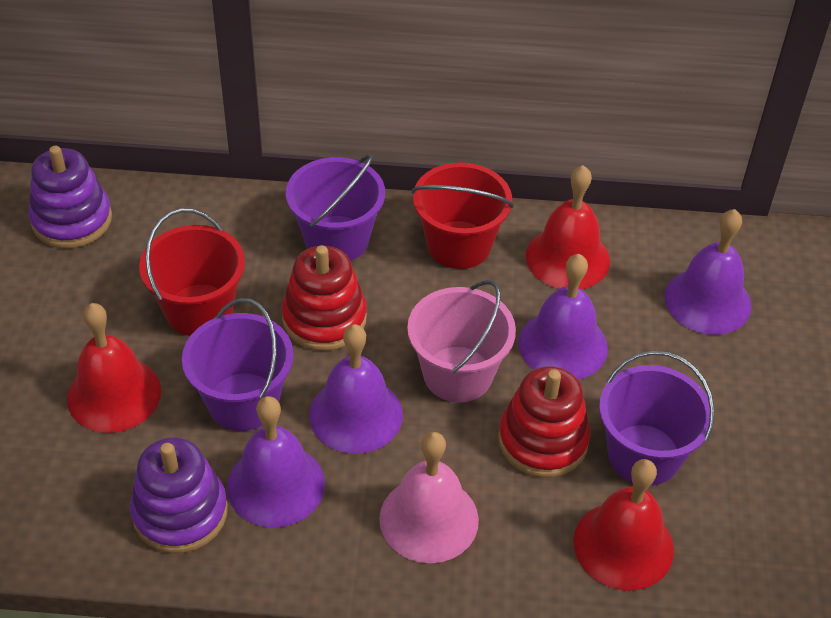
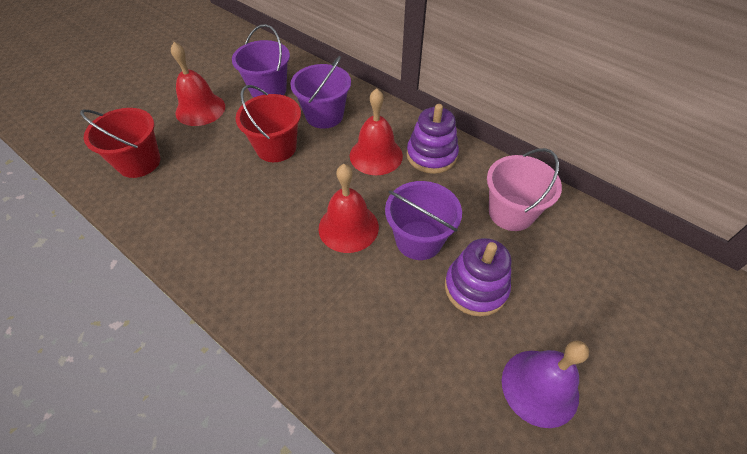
pink bell: [379,432,479,563] = 1 -> none = 0
purple bell: [227,396,325,528] [309,324,403,454] [518,254,608,380] [664,209,752,335] = 4 -> [502,340,589,428] = 1
red stacking toy: [282,245,367,351] [498,366,590,478] = 2 -> none = 0

